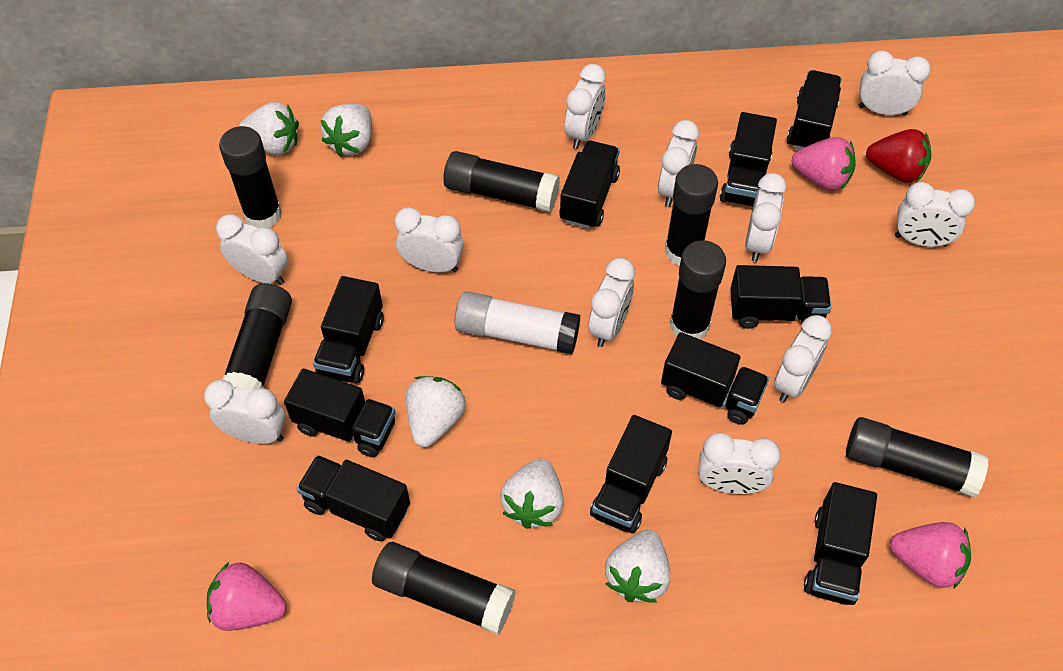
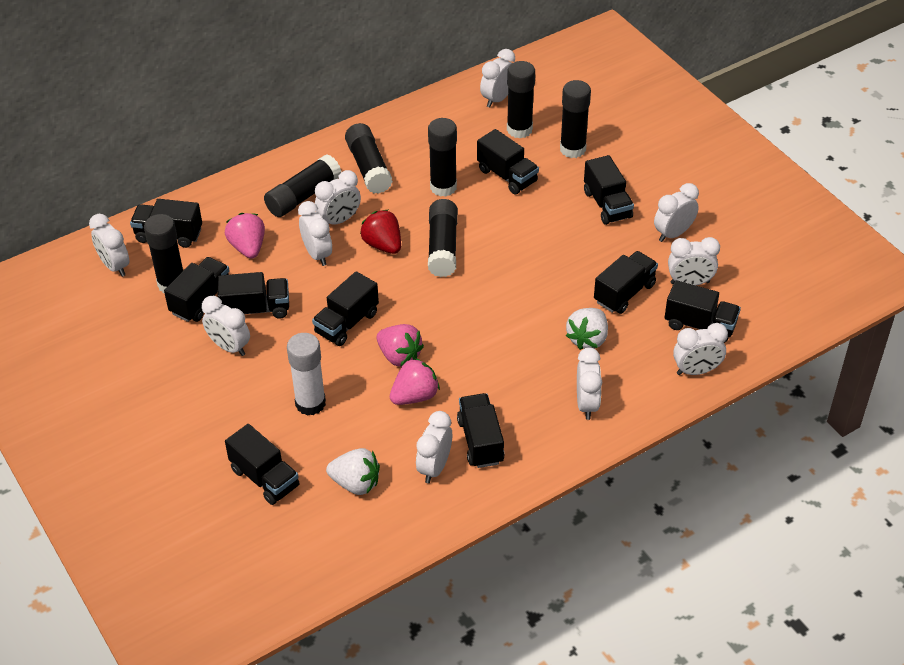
white clock: [204,380,286,444] [216,214,288,285] [394,207,464,273] [564,64,606,149] [588,258,635,347] [658,120,699,207] [698,433,781,494] [745,173,786,262] [774,315,832,402] [859,51,931,116] [895,182,975,247] = 11 -> [89,214,129,277] [202,296,250,356] [298,201,332,266] [315,170,361,224] [416,411,452,483] [480,49,515,108] [577,347,602,420] [654,183,699,242] [668,237,720,285] [673,323,728,375] = 10
white strawberry: [239,102,299,155] [321,104,372,157] [406,376,466,447] [500,458,564,529] [605,530,670,603] = 5 -> [326,448,380,495] [566,308,608,350] = 2

